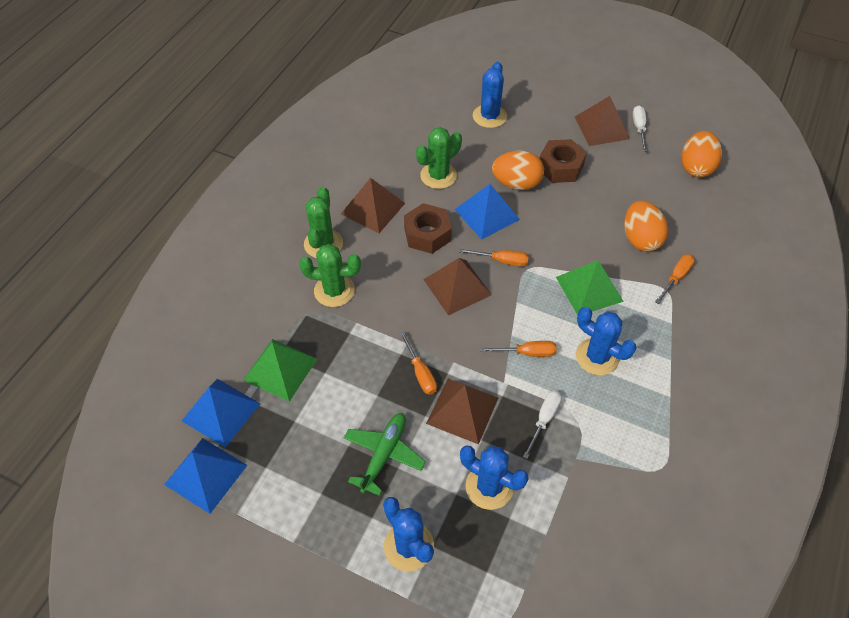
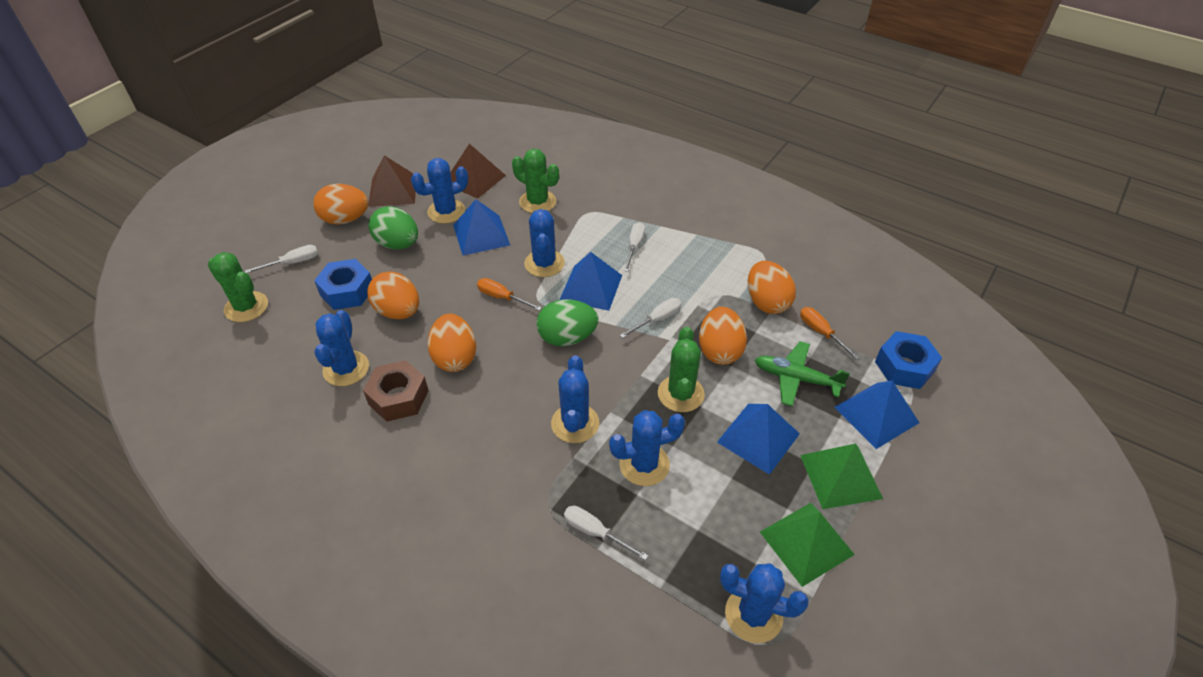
blue cactus: [383,497,434,571] [460,446,529,510] [473,62,507,128] [576,307,636,375] = 4 -> [315,310,369,386] [411,158,468,224] [524,209,565,277] [551,355,599,443] [609,410,685,486] [720,563,809,643] = 6
blue nut: none = 0 -> [314,259,372,310] [875,331,942,389] = 2
blue pyramid: [164,438,247,514] [182,379,260,448] [454,184,520,240] = 3 -> [453,199,510,256] [560,252,622,311] [717,404,800,475] [835,381,919,449] = 4
brown nut: [404,203,452,254] [540,139,587,183] = 2 -> [363,360,429,422] = 1
brown pyramid: [341,178,405,233] [423,258,492,315] [426,379,498,445] [575,96,630,146] = 4 -> [368,155,416,207] [450,144,506,199] = 2
green egg: none = 0 -> [369,206,418,250] [537,299,598,346] = 2
orange egg: [492,150,544,190] [624,201,668,252] [681,131,722,177] = 3 -> [313,184,368,224] [367,271,419,319] [427,314,476,372] [699,307,747,365] [748,261,796,314] = 5
orange screwdriver: [399,331,437,395] [459,249,529,266] [480,341,557,357] [655,254,695,304] = 4 -> [477,278,542,311] [800,307,860,360] = 2
white screwdriver: [523,390,562,459] [633,106,647,151] = 2 -> [245,245,318,273] [564,506,649,560] [620,298,681,338] [624,222,645,272] = 4

